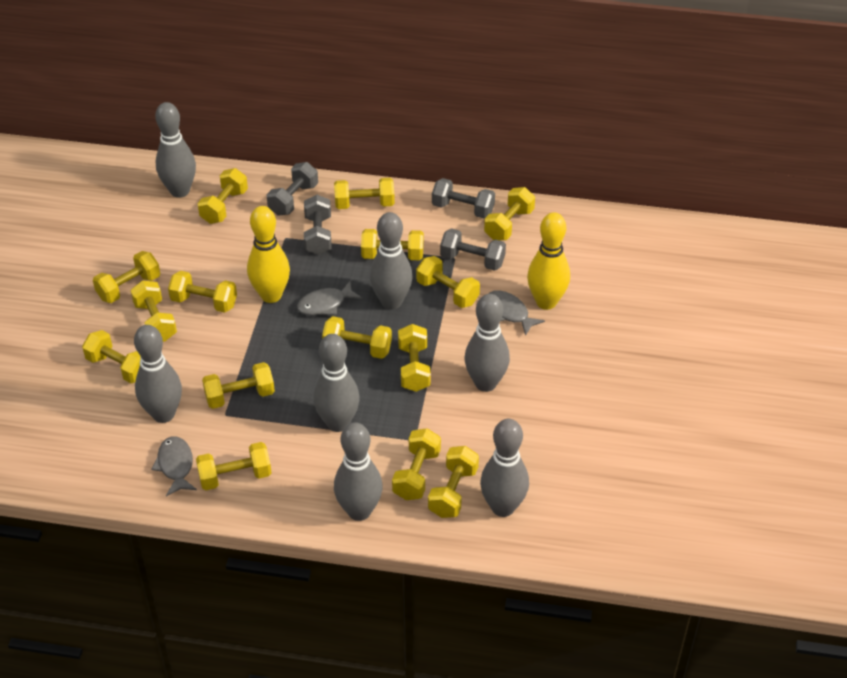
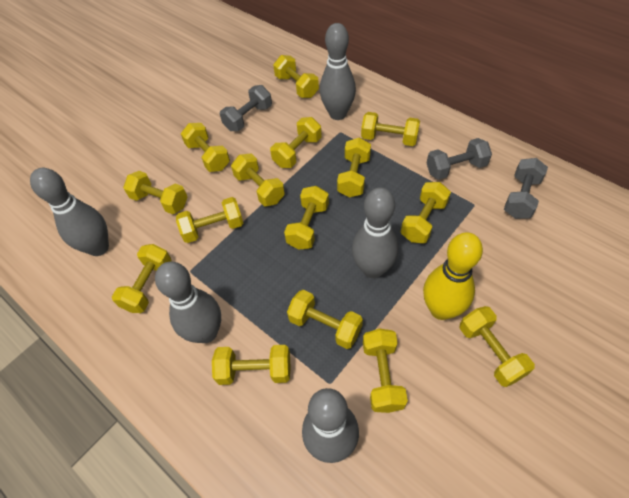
grey bowling pin: [134,325,182,423] [155,102,196,198] [313,334,360,432] [334,422,383,521] [370,212,413,309] [465,294,510,392] [480,419,529,517] = 7 -> [30,168,109,256] [155,262,221,343] [302,388,359,463] [320,23,356,120] [352,187,398,278] = 5
grey dumbbell: [266,162,318,216] [304,195,332,255] [432,178,495,219] [440,228,506,271] = 4 -> [220,85,272,131] [427,138,492,180] [504,158,548,219] = 3
grey fish: [151,436,197,496] [297,281,362,315] [488,290,545,336] = 3 -> none = 0
yellow bowling pin: [247,206,290,303] [527,212,570,310] = 2 -> [423,233,483,320] = 1

